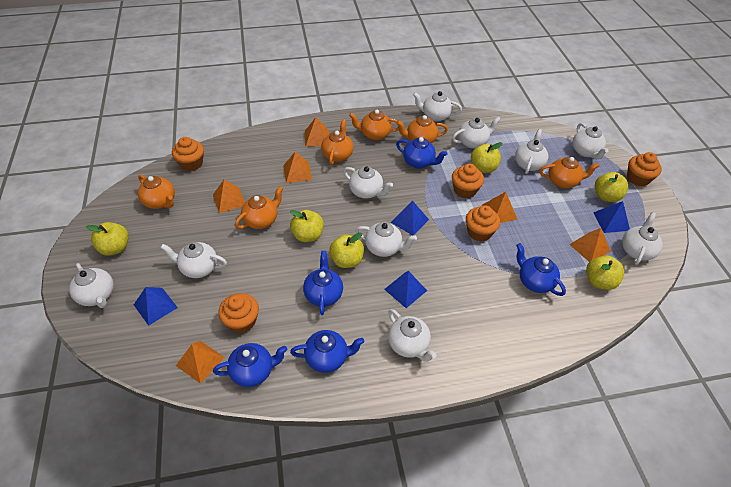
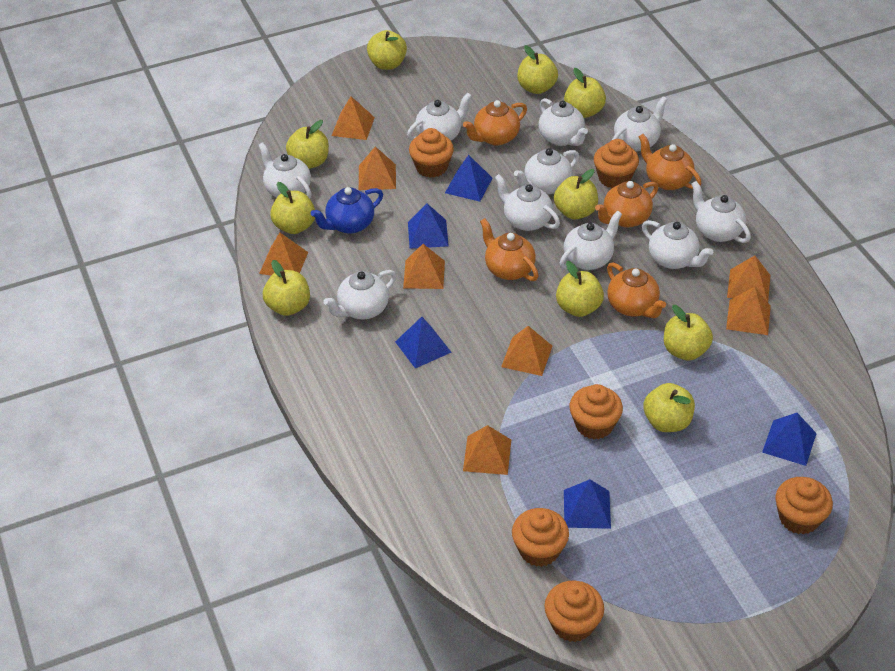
blue pyramid: [134,287,178,326] [384,271,427,308] [391,200,429,236] [593,201,630,233] = 4 -> [395,317,452,368] [408,204,449,249] [445,155,492,202] [564,479,611,529] [762,413,817,466] = 5
blue teapot: [213,343,287,387] [290,330,365,373] [303,251,343,315] [396,137,448,169] [516,243,566,296] = 5 -> [311,187,383,234] = 1
orange cupcake: [172,137,204,171] [218,293,259,333] [452,164,484,198] [466,205,500,242] [627,152,662,186] = 5 -> [409,128,454,178] [512,508,569,567] [544,581,604,642] [569,384,623,439] [594,139,639,188] [775,477,833,535] = 6
orange pyramid: [176,341,225,384] [213,180,245,213] [283,152,312,183] [305,117,329,147] [482,192,517,223] [569,228,610,262] = 6 -> [259,232,308,276] [332,96,375,140] [359,147,396,190] [403,244,445,289] [463,425,511,475] [501,326,552,376] [726,287,771,335] [727,256,770,302] = 8
orange teapot: [138,175,175,209] [235,186,283,229] [321,119,353,165] [349,110,399,140] [396,115,448,143] [539,157,599,188] = 6 -> [463,100,527,146] [480,218,539,281] [595,181,658,228] [607,262,666,318] [639,134,701,190] = 5
yellow apple: [86,222,129,256] [290,210,324,242] [329,233,364,268] [471,142,502,173] [586,255,624,290] [595,172,628,202] = 6 -> [263,260,310,316] [270,182,315,234] [286,120,329,169] [367,30,407,70] [517,46,558,94] [554,169,598,219] [556,261,604,317] [564,68,606,118] [643,383,695,432] [664,305,713,360] = 10

